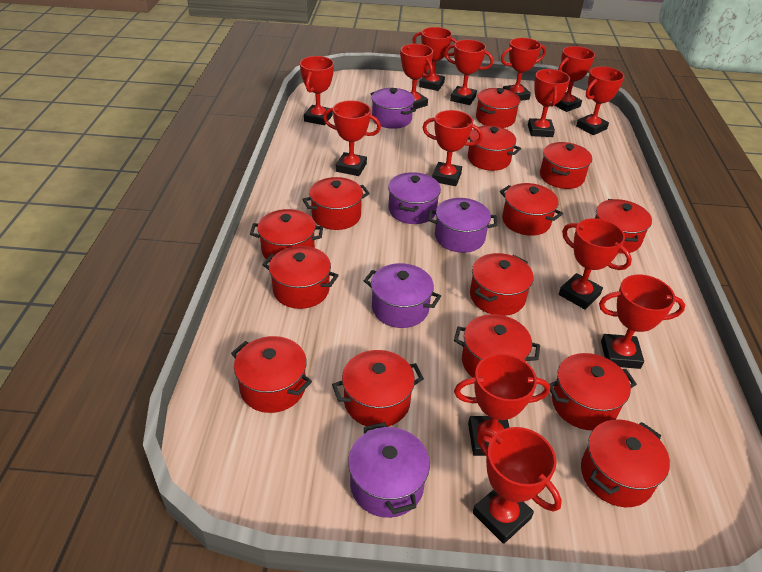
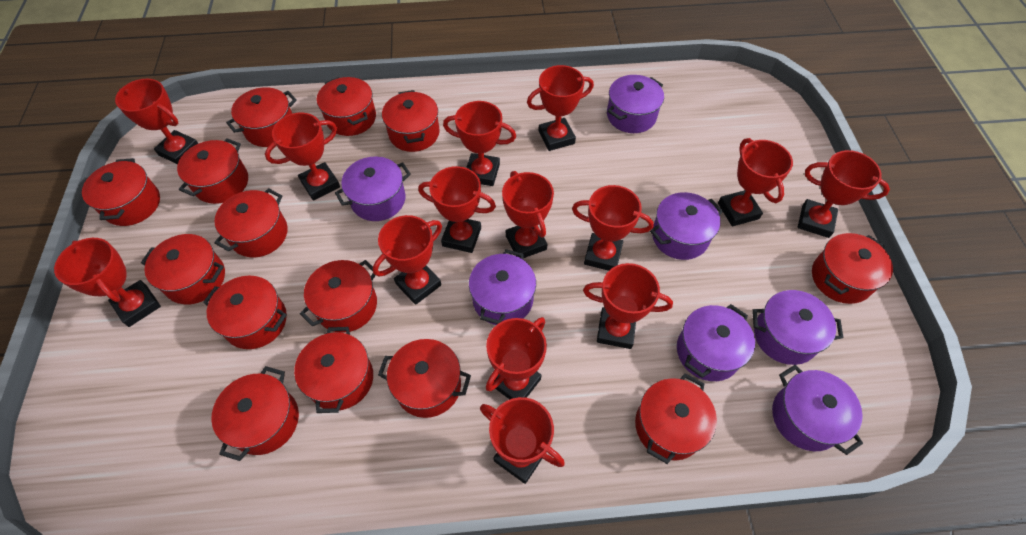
purple pot: [348,422,430,518] [364,263,441,328] [371,88,416,129] [388,172,441,224] [428,198,497,253] = 5 -> [335,156,411,221] [469,249,536,325] [607,75,664,133] [650,192,723,260] [677,304,755,381] [752,290,843,365] [772,365,863,455] = 7

